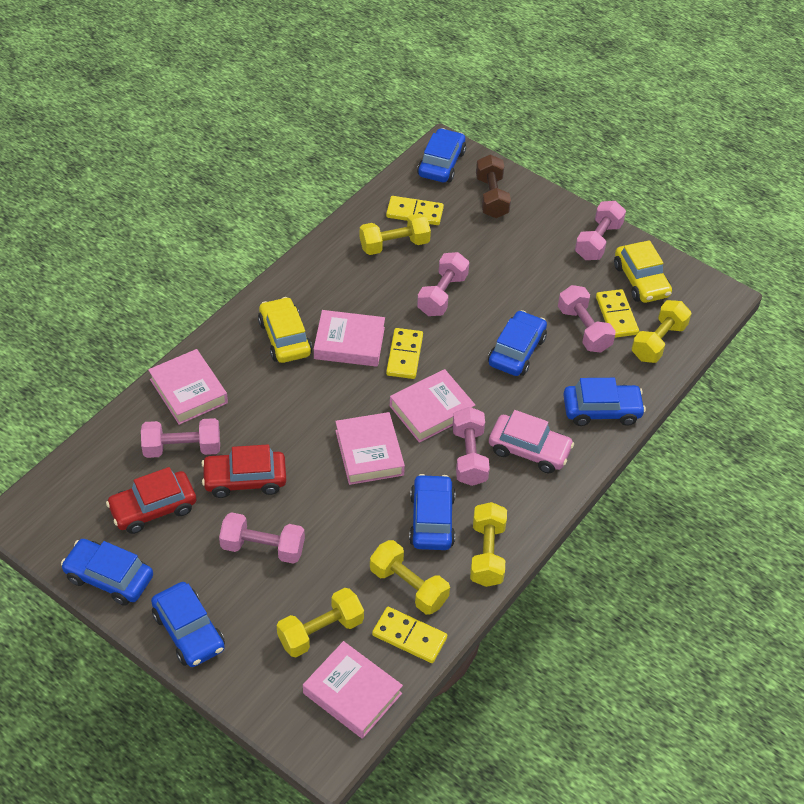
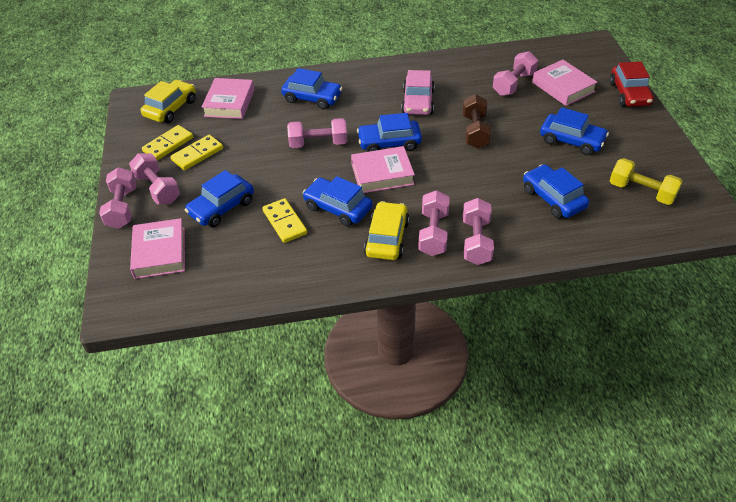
pink book: [148,349,228,425] [303,641,403,739] [314,310,385,367] [335,412,405,485] [390,369,475,443] = 5 -> [130,218,185,279] [202,78,255,119] [351,146,415,193] [532,60,598,106] = 4
red car: [106,467,196,534] [201,444,286,498] = 2 -> [609,61,654,107] = 1
yellow domino: [372,607,447,663] [386,196,444,225] [386,328,423,379] [596,289,639,338] = 4 -> [142,125,193,161] [170,135,223,170] [262,198,307,243] = 3
yellow dumbbell: [277,588,364,657] [360,213,431,255] [370,540,450,615] [470,502,507,587] [631,300,692,363] = 5 -> [610,158,683,205] = 1

